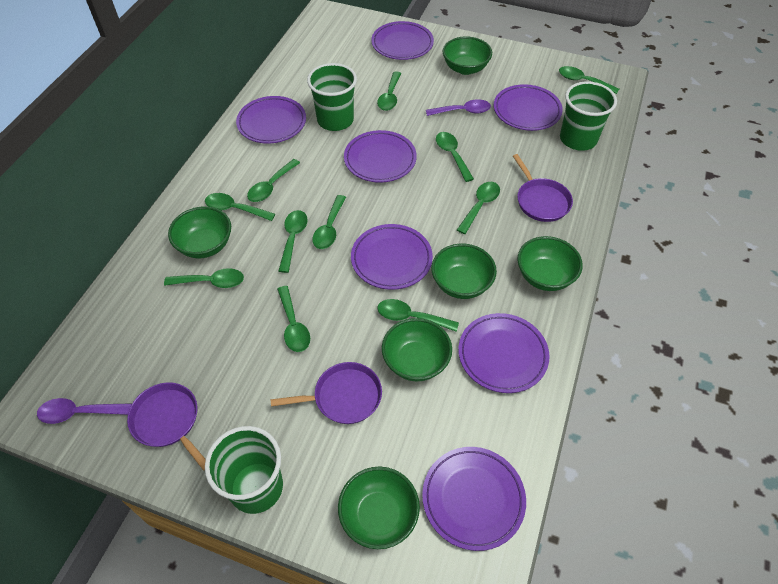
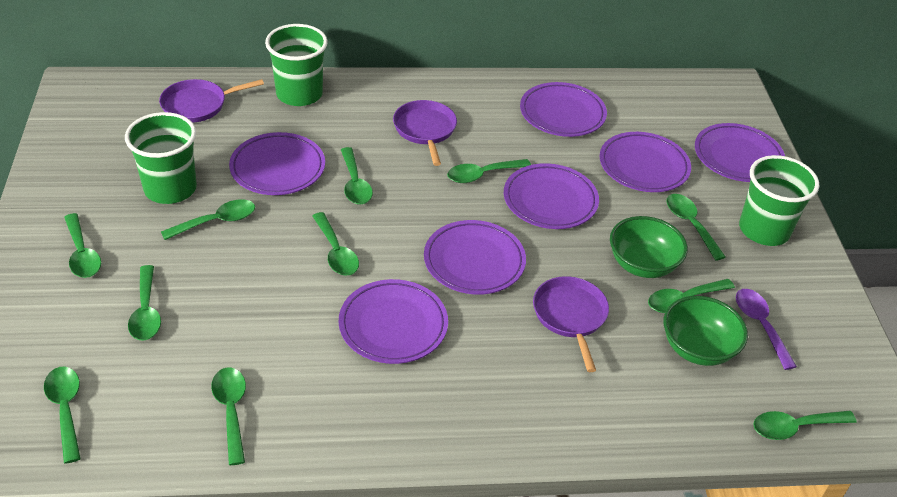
green bowl: [168,206,231,258] [338,467,420,549] [382,318,452,381] [431,244,497,299] [443,36,492,75] [517,236,583,291] = 6 -> [610,216,688,278] [664,296,748,366] = 2
purple spoon: [37,398,132,424] [426,99,491,116] = 2 -> [736,289,797,370] = 1

